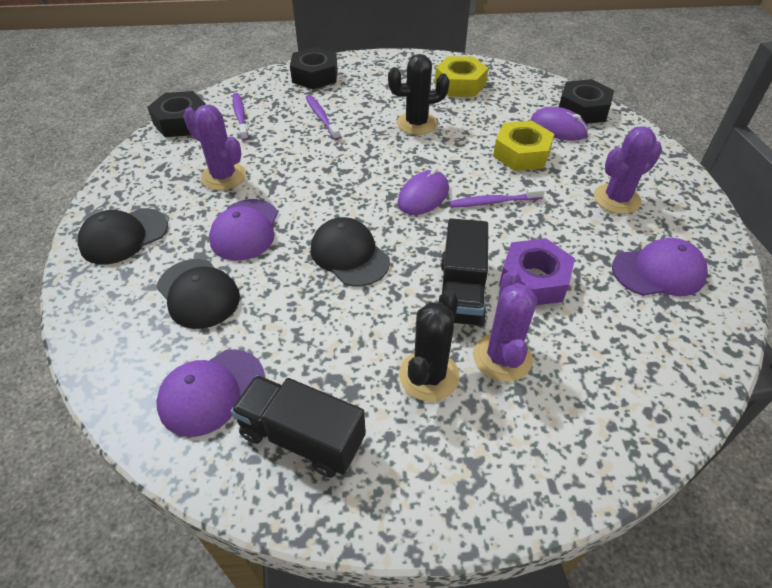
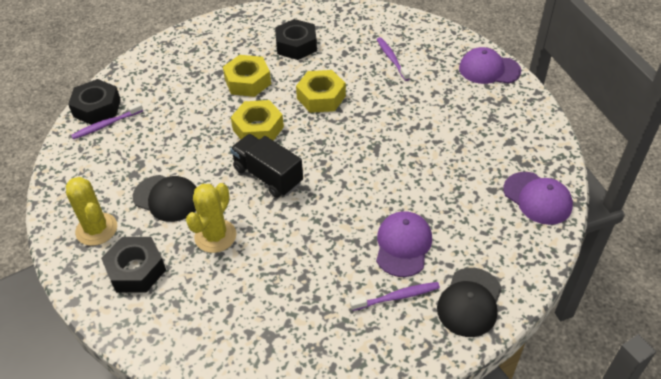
black cactus: [388,54,450,135] [399,290,460,401] = 2 -> none = 0
black cap: [77,208,168,264] [157,259,240,329] [311,217,390,287] = 3 -> [132,175,196,222] [437,268,502,337] = 2
black truck: [231,375,366,478] [440,218,488,327] = 2 -> [230,134,303,198] = 1
purple cactus: [183,104,246,190] [473,270,537,382] [594,126,662,214] = 3 -> none = 0
purple mouse: [398,168,449,215] [530,107,588,141] = 2 -> none = 0
purple nut: [499,238,575,305] = 1 -> none = 0
yellow cactus: none = 0 -> [66,177,117,246] [186,183,237,253] = 2
yellow nut: [435,56,488,97] [493,121,554,171] = 2 -> [223,55,271,97] [231,100,284,141] [296,70,346,113] = 3

